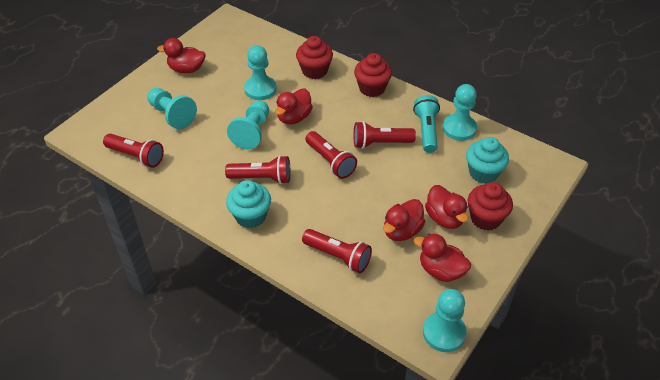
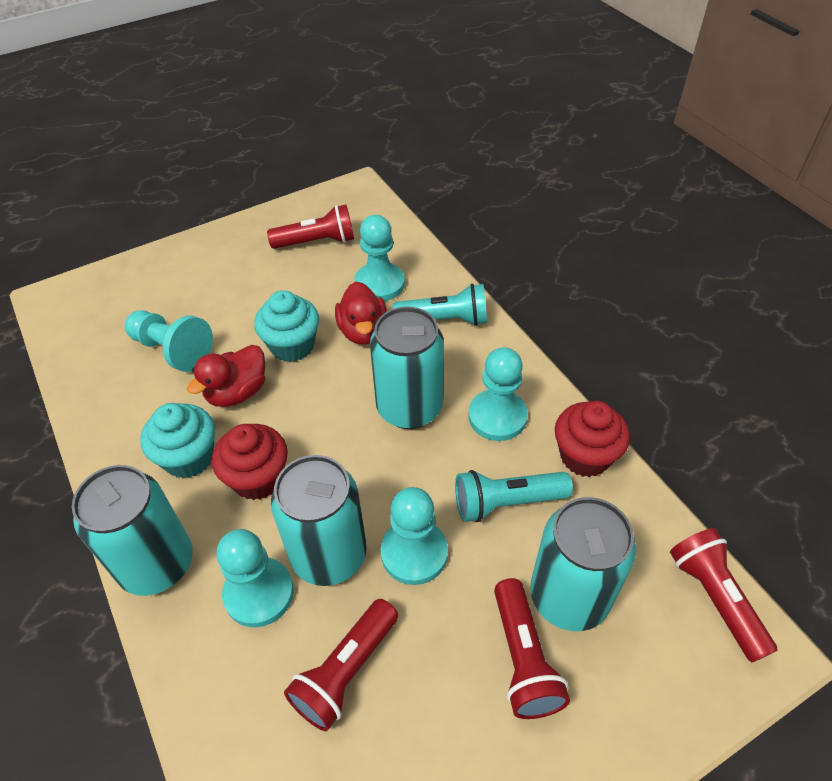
red cupcake: [296,36,333,79] [354,53,392,97] [467,182,513,231] = 3 -> [212,424,288,500] [555,401,630,477] = 2
red duck: [157,38,205,73] [275,88,313,125] [383,199,425,241] [414,234,471,282] [425,185,468,229] = 5 -> [187,345,265,407] [335,282,387,345] = 2
red flashlight: [103,134,164,168] [225,155,290,184] [302,229,372,273] [306,131,357,179] [353,121,416,149] = 5 -> [267,204,354,249] [284,599,398,731] [494,578,570,719] [670,528,778,663] = 4
turquoise can: none = 0 -> [72,465,193,596] [271,455,367,586] [370,306,444,429] [530,497,636,631] = 4
turquoise flashlight: [413,95,440,153] = 1 -> [393,284,487,326] [455,470,573,522] = 2

